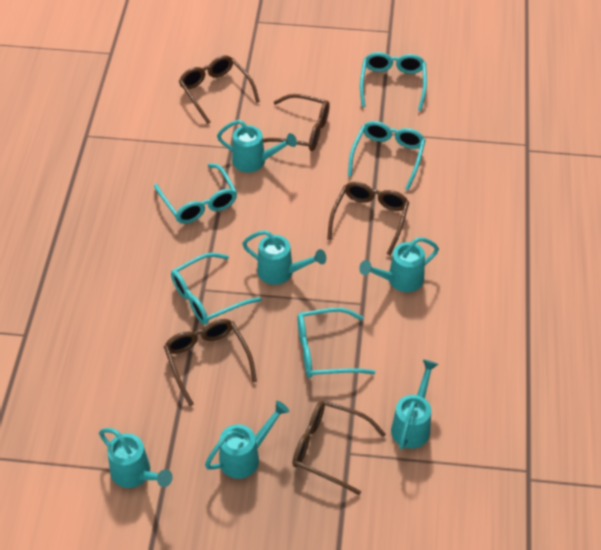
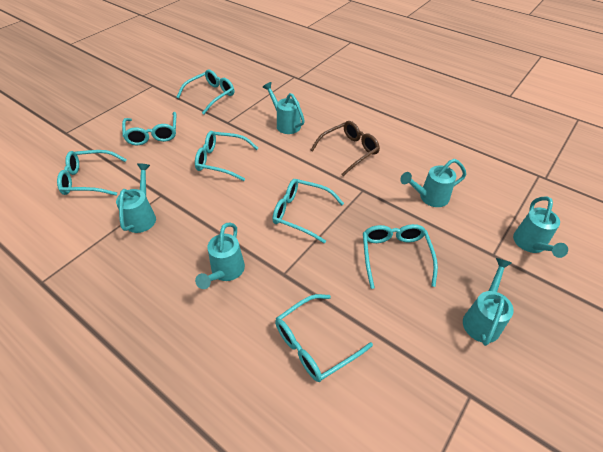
brown glasses: [164,319,257,406] [179,55,260,124] [263,94,330,151] [292,400,386,495] [327,182,409,256] = 5 -> [311,121,380,176] = 1
turquoise glasses: [154,163,237,224] [171,253,262,325] [297,308,375,378] [348,121,426,190] [360,52,427,111] = 5 -> [57,150,127,196] [122,112,176,145] [177,69,234,114] [195,131,258,181] [272,179,344,244] [275,294,373,382] [363,224,438,289] = 7

